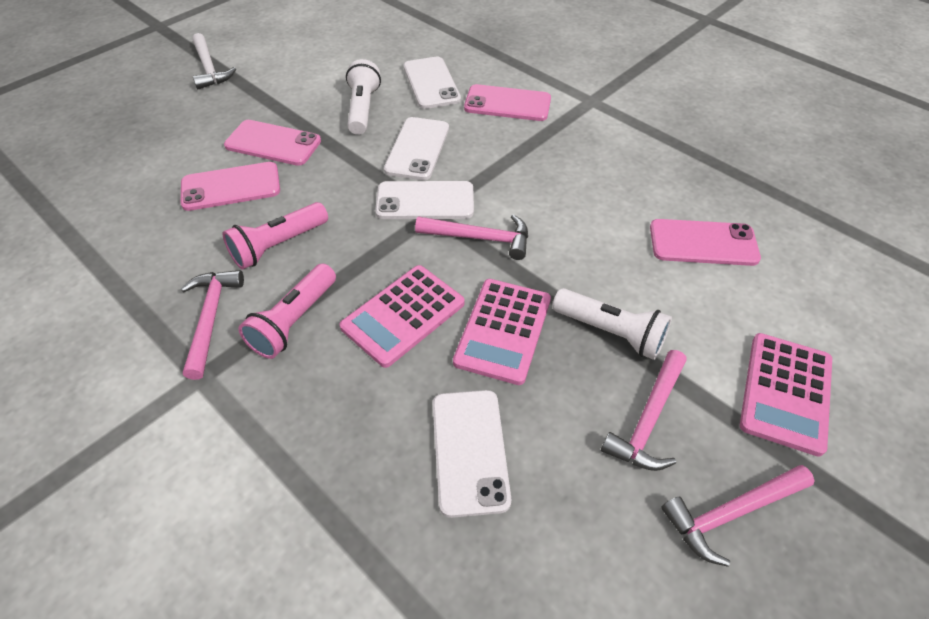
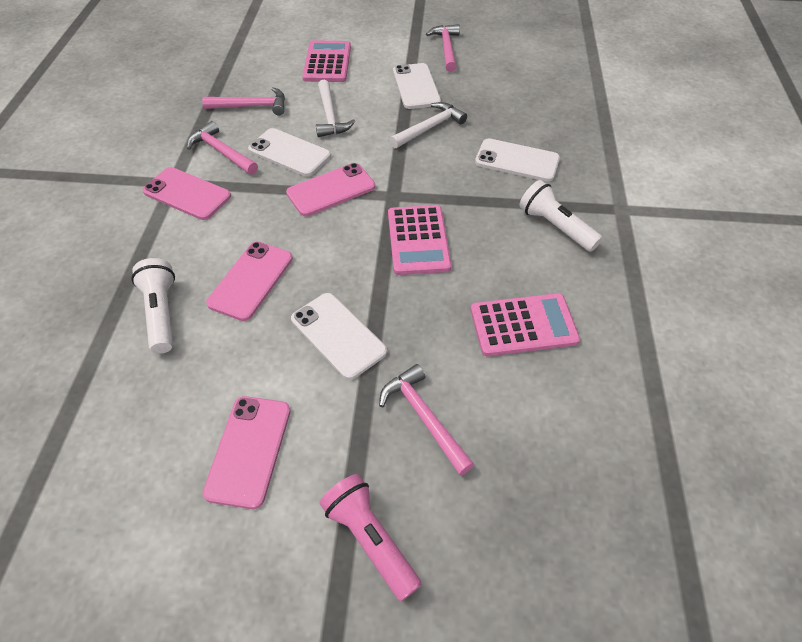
pink flashlight: [222,202,328,270] [238,264,336,359] = 2 -> [319,474,422,602] = 1
white hammer: [192,33,236,89] = 1 -> [316,80,355,137] [389,102,467,148] = 2

